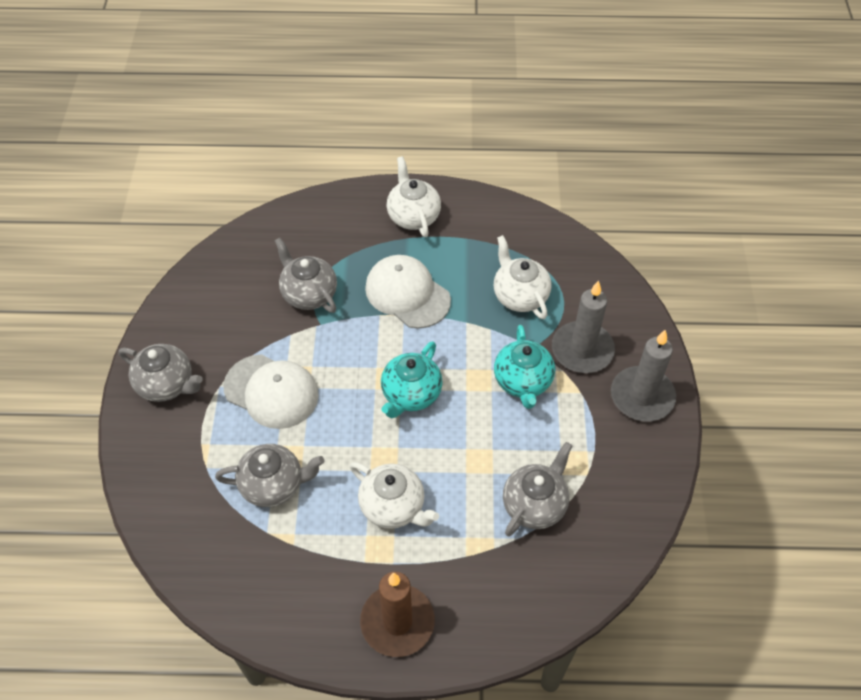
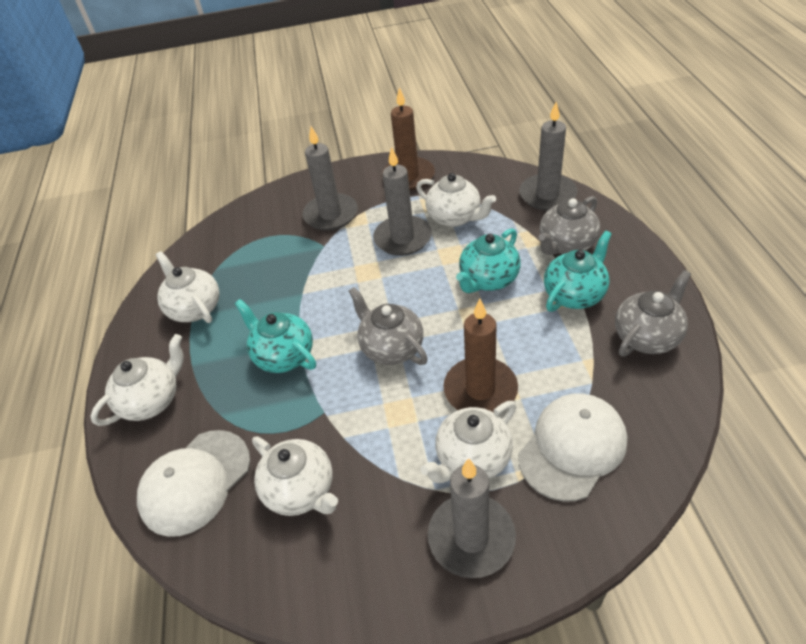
brown candle: [360,572,435,657] = 1 -> [382,87,435,191] [443,299,518,413] = 2
grey candle: [552,280,615,373] [611,329,676,421] = 2 -> [302,126,358,231] [373,147,432,256] [428,458,516,578] [519,102,577,211] = 4
grey teapot: [119,344,203,402] [215,444,324,507] [275,238,337,313] [503,442,572,536] = 4 -> [349,287,428,365] [539,196,600,255] [615,270,691,356] = 3
turquoise teapot: [381,341,443,418] [494,325,555,409] = 2 -> [235,299,316,373] [456,228,521,293] [544,230,612,312] = 3
white teapot: [350,462,439,529] [387,156,441,237] [494,235,552,319] = 3 -> [90,334,183,426] [156,251,219,323] [252,437,338,516] [416,173,496,227] [420,401,516,483] = 5

